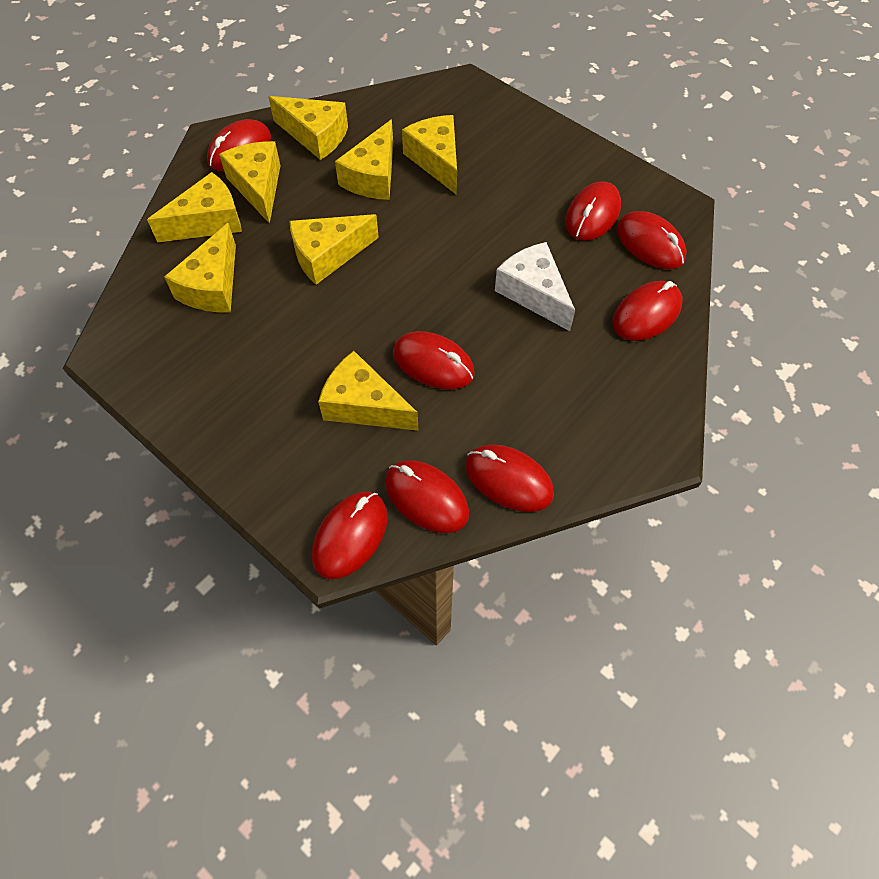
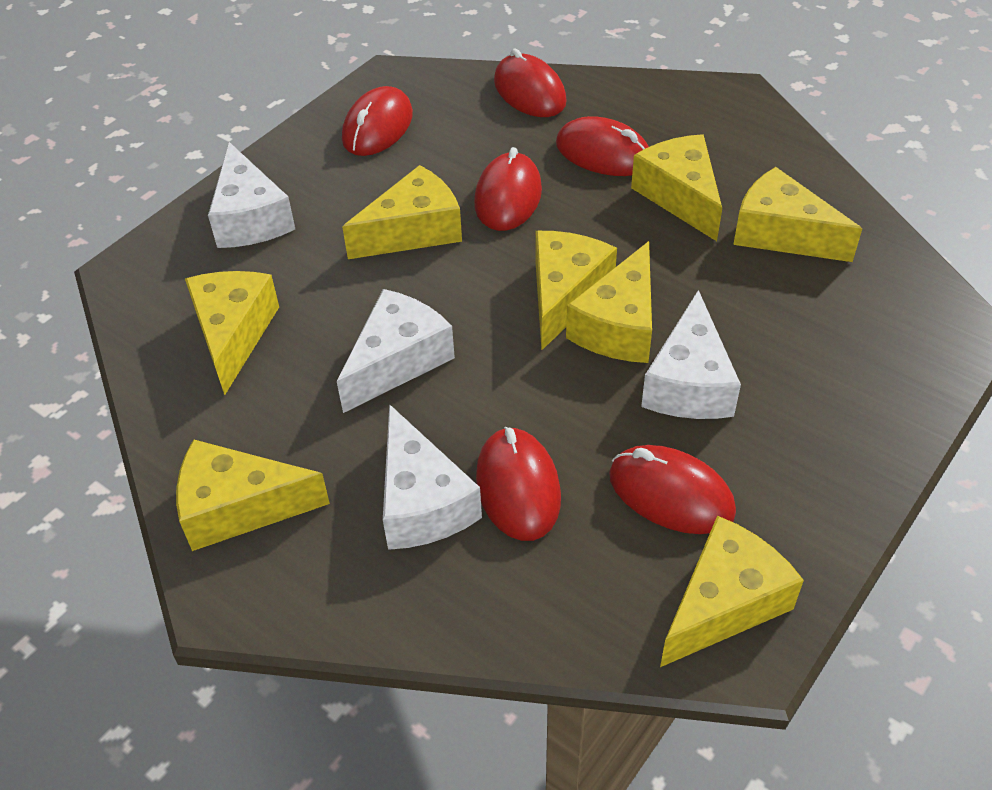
red mouse: [207,119,271,172] [312,492,388,579] [385,460,469,533] [393,331,475,390] [465,444,554,512] [565,181,621,241] [612,281,682,341] [617,211,687,269] = 8 -> [342,86,413,156] [474,147,542,231] [476,427,561,541] [494,48,567,117] [556,116,649,176] [609,445,736,534] = 6
white cheese: [495,242,575,331] = 1 -> [208,142,295,248] [337,289,455,413] [383,404,482,550] [641,290,741,419] = 4

